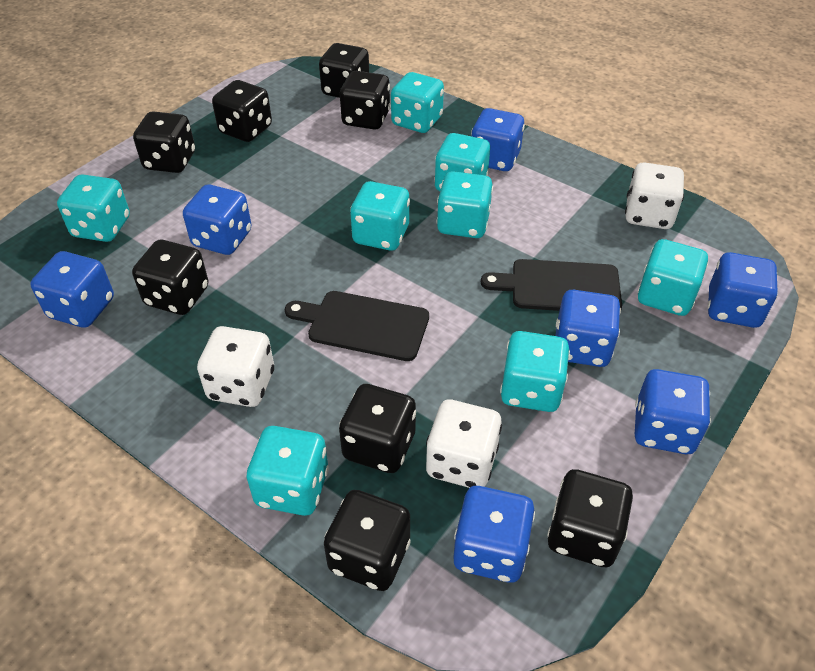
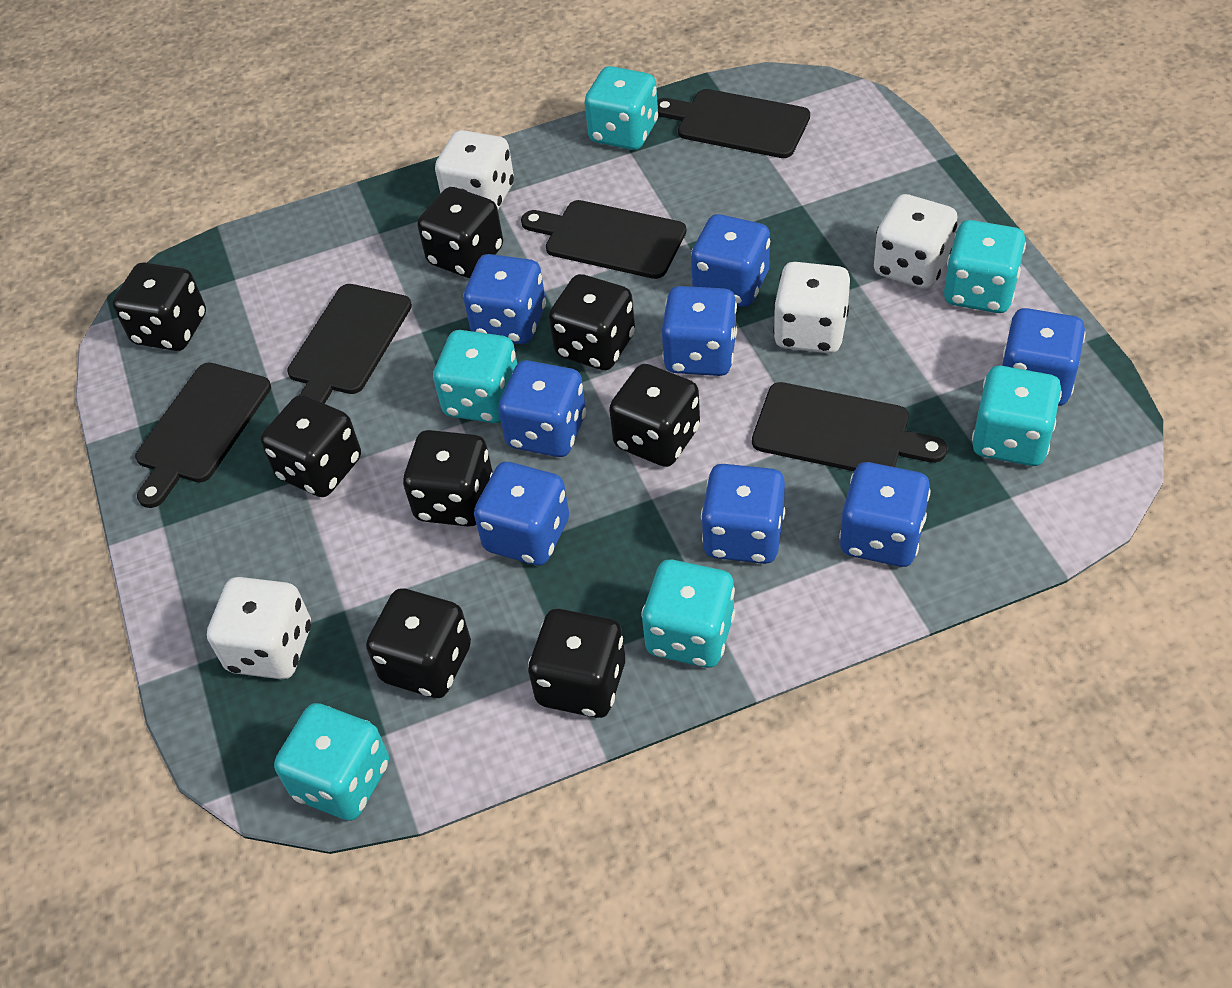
black cutting board: [285,291,429,361] [481,259,622,311] = 2 -> [135,363,271,508] [287,284,412,404] [521,200,686,279] [657,89,810,158] [752,382,947,471] = 5
blue dice: [30,251,114,328] [183,185,252,255] [453,486,535,583] [471,108,525,171] [556,290,621,367] [635,369,711,454] [707,252,778,328] = 7 -> [463,254,546,344] [474,462,569,565] [498,360,586,457] [662,286,737,376] [691,214,770,307] [701,464,785,564] [839,462,931,567] [1002,308,1086,406] = 8
turquoise dice: [57,174,130,242] [246,426,329,516] [350,181,410,251] [391,72,444,133] [434,133,490,191] [437,171,493,238] [500,331,570,412] [638,239,708,316] = 8 -> [274,703,389,821] [433,330,517,423] [584,66,658,150] [641,559,735,668] [944,220,1026,313] [972,366,1062,466] = 6
white dice: [197,326,274,407] [426,400,502,488] [625,162,684,229] = 3 -> [207,577,311,679] [435,130,514,210] [773,262,850,353] [874,194,958,289] = 4

